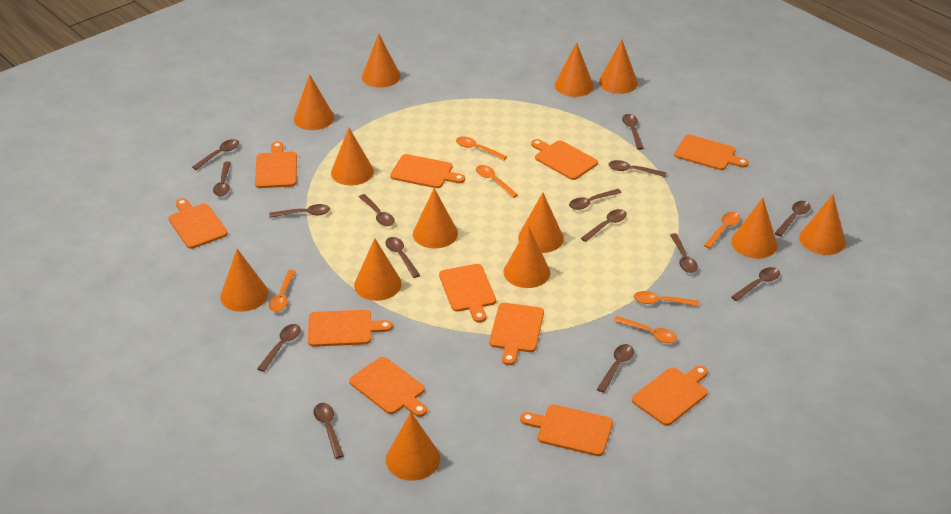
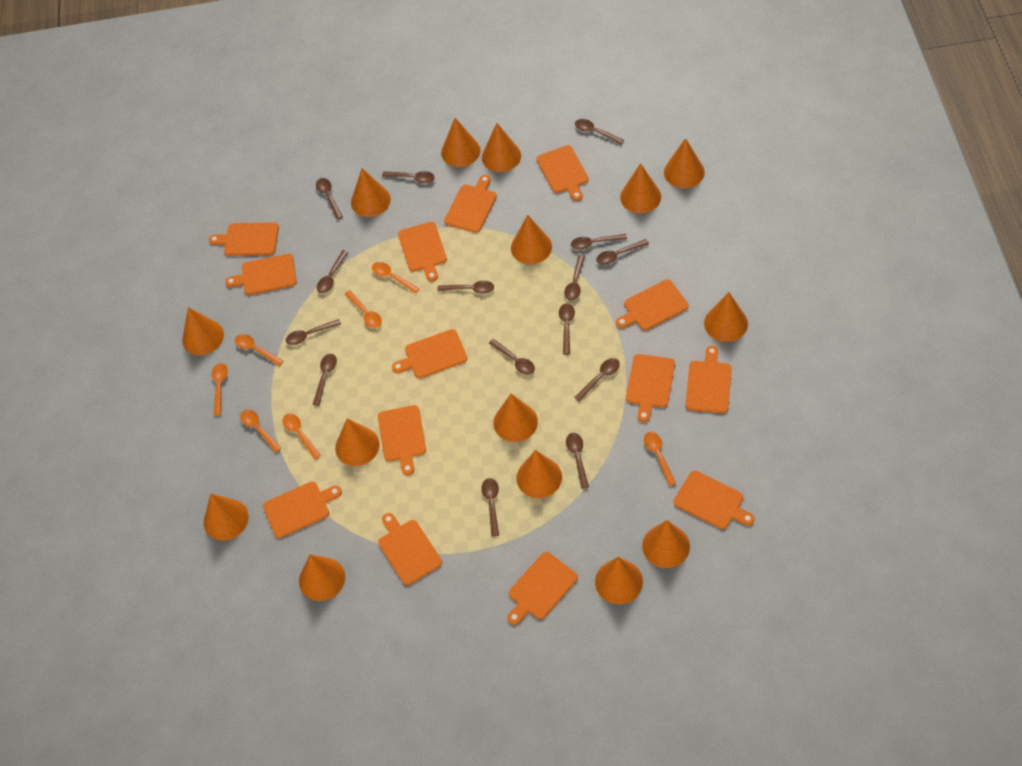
orange cone: [220,249,269,312] [294,74,334,130] [331,128,374,185] [354,238,402,301] [362,34,401,88] [386,412,440,481] [413,188,458,249] [503,226,550,288] [518,193,564,253] [554,42,594,97] [599,40,638,94] [731,198,778,259] [799,194,846,255] = 13 -> [182,307,224,355] [204,494,249,541] [299,554,345,601] [335,418,380,466] [351,168,391,217] [441,118,480,167] [482,123,521,172] [493,394,538,442] [511,215,552,264] [516,450,562,498] [595,557,643,604] [620,163,661,213] [642,520,690,568] [664,138,705,188] [704,292,748,342] = 15
orange cutting board: [169,198,228,249] [255,142,297,188] [308,310,393,347] [349,357,427,417] [390,154,465,188] [439,264,496,323] [489,303,544,365] [520,405,613,456] [531,139,598,180] [632,366,708,426] [674,135,749,170] = 11 -> [209,222,279,256] [225,254,297,295] [263,481,342,538] [378,405,426,475] [378,513,442,585] [392,329,467,378] [398,222,447,282] [444,175,497,233] [508,552,578,625] [537,145,589,201] [616,279,689,330] [626,354,675,422] [674,471,755,529] [685,346,732,413] = 14
orange spoon: [269,270,296,312] [456,136,507,160] [476,165,518,198] [614,316,677,343] [634,291,699,307] [704,212,740,249] = 6 -> [212,363,228,416] [235,334,283,366] [240,409,281,453] [282,414,321,459] [345,290,382,328] [372,262,419,294] [644,432,676,486] = 7

